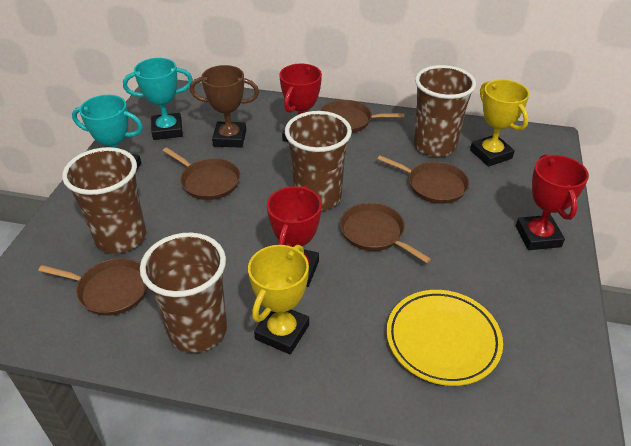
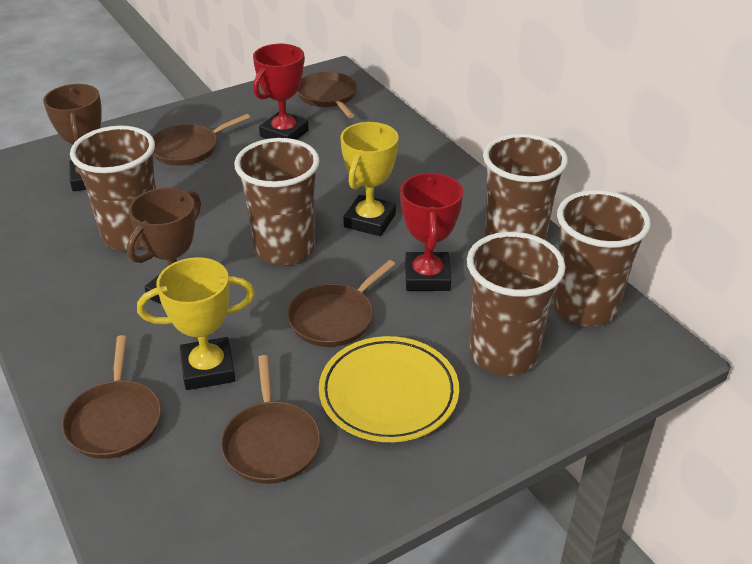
brown cup: [62,147,146,253] [140,233,227,353] [285,111,352,211] [413,65,476,157] = 4 -> [70,126,156,251] [234,138,320,265] [467,232,566,376] [483,133,568,240] [553,190,651,327] = 5
brown trophy: [190,65,259,148] = 1 -> [43,84,102,191] [127,188,201,305] = 2
red trophy: [267,186,322,287] [279,63,322,143] [516,154,589,250] = 3 -> [253,44,309,140] [400,173,463,291] = 2
turquoise trophy: [72,95,143,171] [123,58,193,140] = 2 -> none = 0

